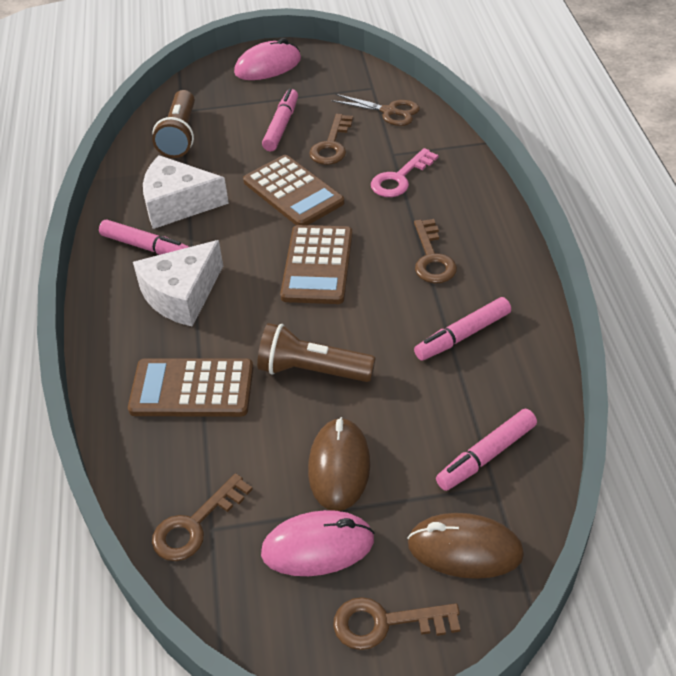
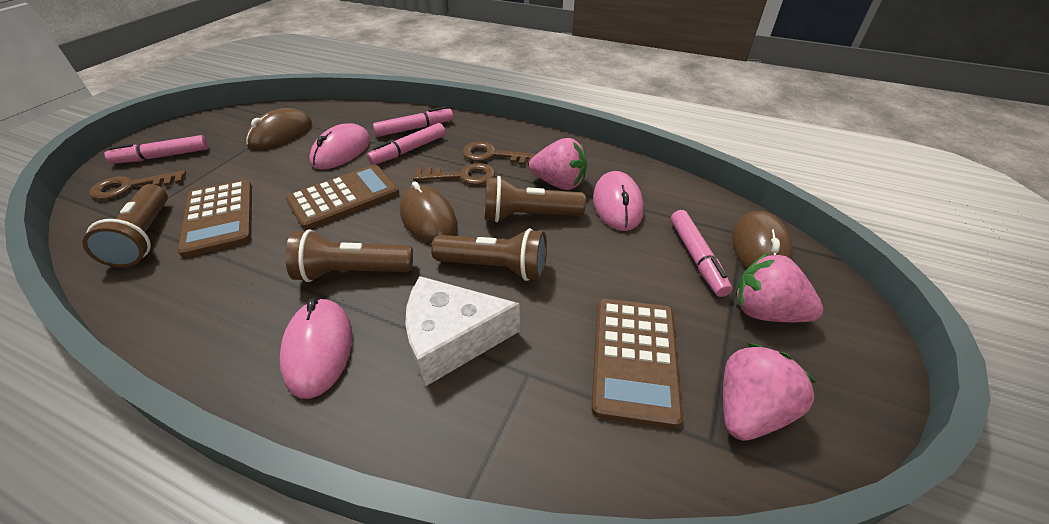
brown flashlight: [152,90,195,158] [257,323,376,382] = 2 -> [82,184,168,268] [285,229,413,282] [431,228,547,281] [484,176,586,222] = 4
brown key: [152,473,253,561] [309,114,353,165] [333,597,460,650] [414,219,457,283] = 4 -> [89,170,186,200] [413,163,495,185] [462,142,536,165] = 3
brown mouse: [308,417,370,511] [407,513,524,579] = 2 -> [245,108,312,150] [400,181,458,244] [732,211,793,269] = 3
brown scissors: [331,94,420,126] = 1 -> none = 0
pink key: [371,148,438,197] = 1 -> none = 0
pink mouse: [234,38,301,80] [261,510,374,576] = 2 -> [280,298,352,399] [309,123,370,170] [593,171,644,231] = 3
pink strawberry: none = 0 -> [529,138,587,190] [723,343,817,441] [735,253,823,322] = 3
white cheese: [133,240,223,327] [143,155,229,229] = 2 -> [405,276,520,387] = 1

